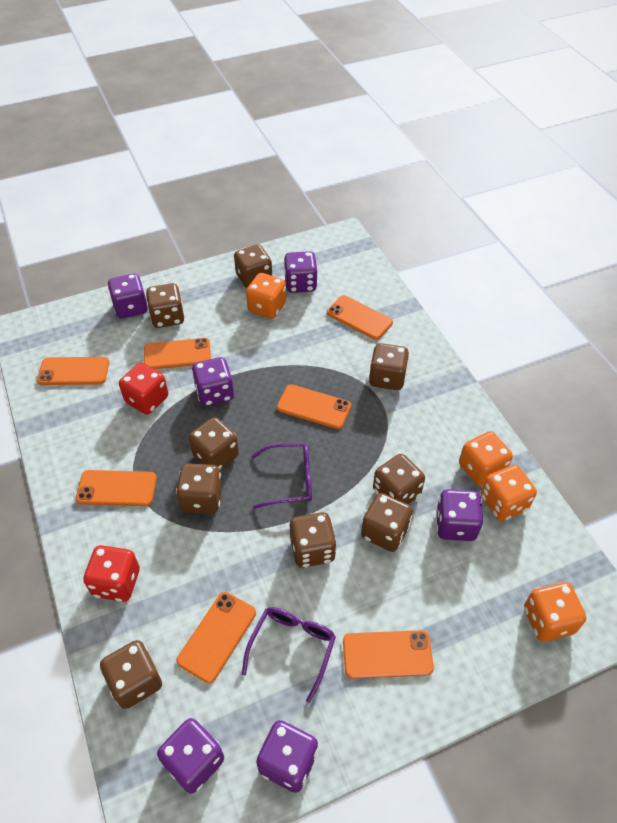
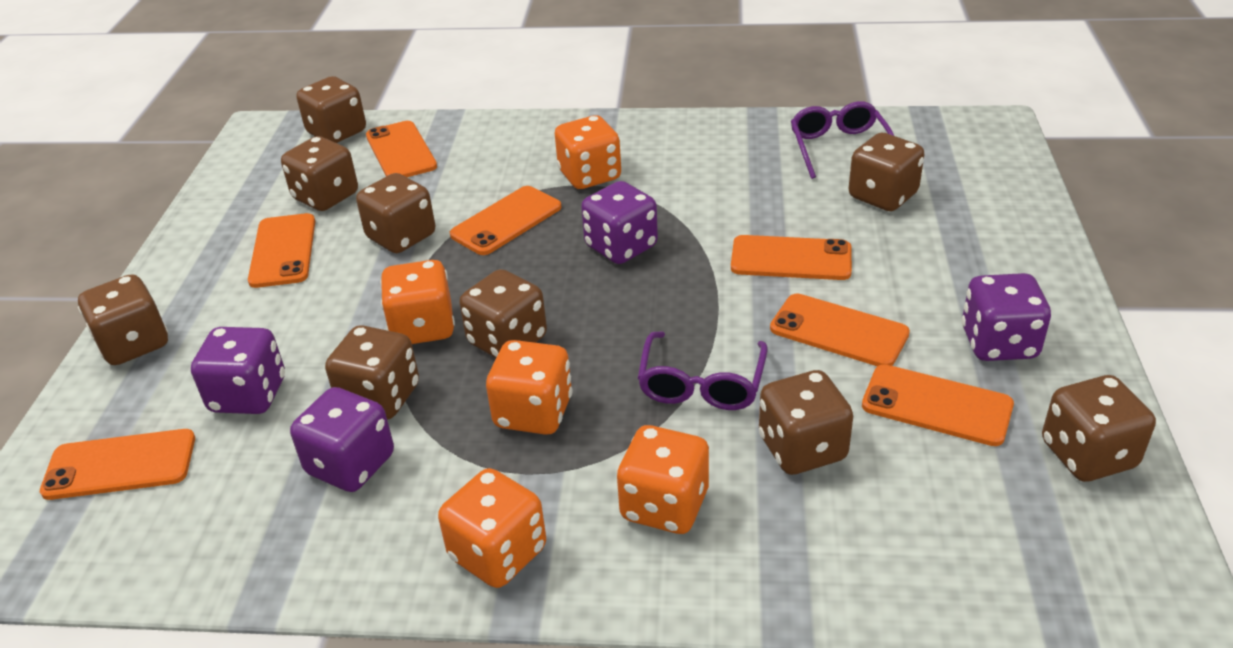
orange dice: [246,273,286,319] [459,431,513,487] [481,465,537,521] [524,582,586,642] = 4 -> [380,260,455,344] [438,468,546,588] [486,340,573,435] [555,115,621,189] [617,425,709,534] = 5
purple dice: [108,273,148,318] [157,718,224,794] [192,357,234,406] [256,720,318,793] [284,251,318,293] [436,489,483,541] = 6 -> [191,327,285,414] [290,387,394,492] [581,181,658,264] [961,273,1051,361] = 4
red dice: [83,545,140,602] [119,363,168,415] = 2 -> none = 0

